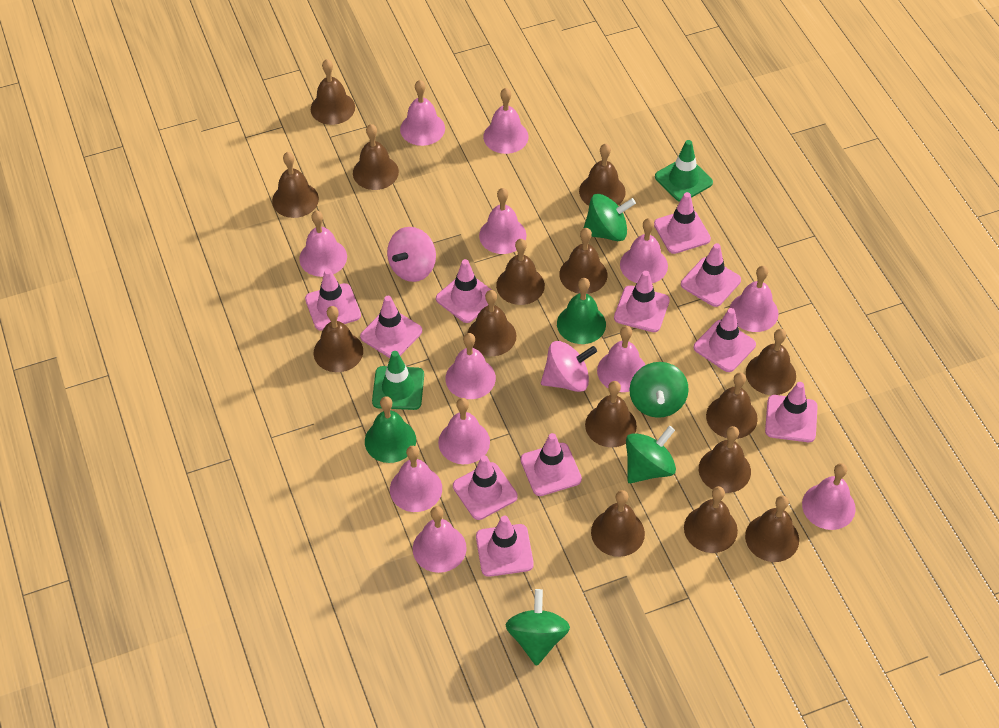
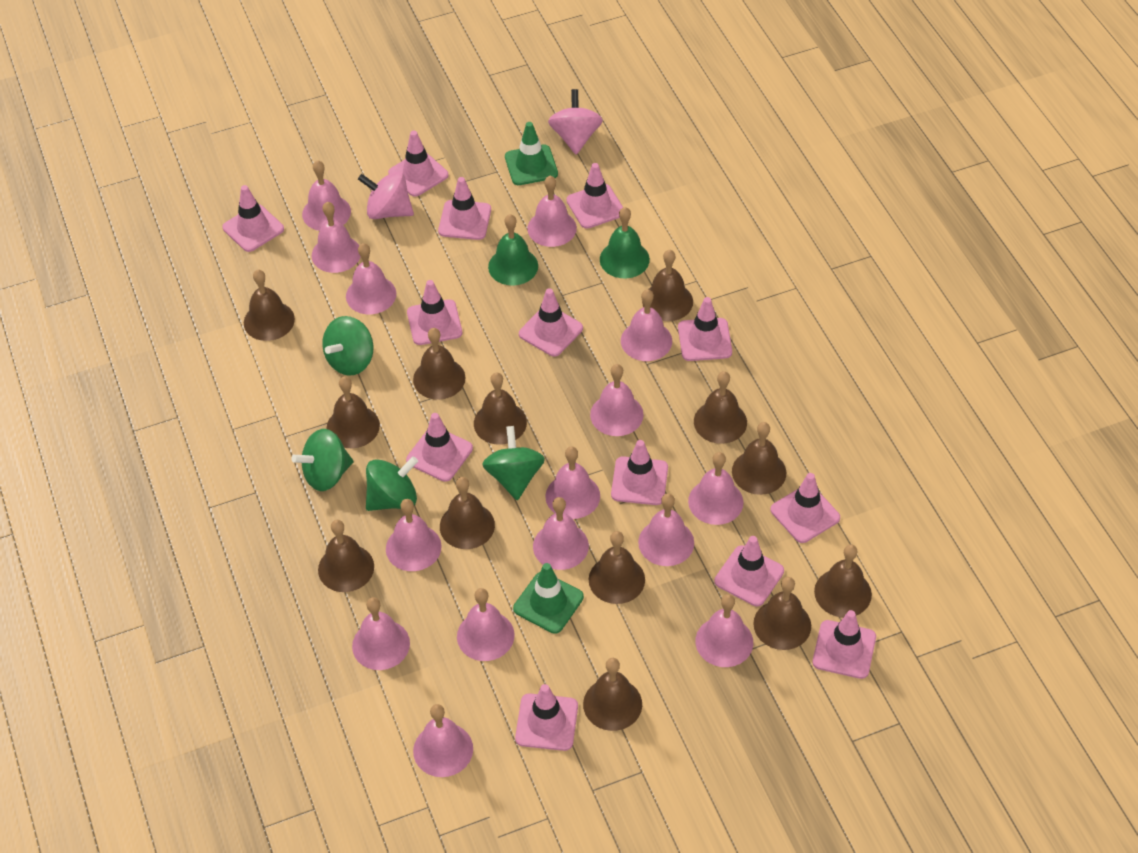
brown bell: [272,152,319,218] [311,59,355,125] [314,306,363,372] [353,124,399,190] [467,290,516,356] [496,239,545,305] [559,228,607,294] [579,144,626,206] [585,381,637,447] [591,490,645,557] [684,486,738,553] [699,426,751,493] [706,372,758,439] [745,495,799,562] [746,329,796,395] = 15 -> [244,269,295,341] [318,520,374,592] [327,376,380,448] [413,328,466,400] [440,477,495,549] [474,372,527,445] [583,658,642,731] [589,531,645,604] [642,250,693,321] [694,371,747,444] [732,422,786,495] [753,577,811,650] [814,544,872,618] = 13
pink bell: [299,211,347,277] [390,446,442,512] [400,80,445,146] [413,506,467,573] [438,398,490,464] [445,333,496,399] [479,188,526,254] [483,88,528,154] [597,326,645,392] [620,218,668,283] [730,266,779,332] [802,463,856,530] = 12 -> [302,160,351,231] [311,202,361,273] [346,243,396,314] [352,597,410,670] [386,499,442,571] [413,704,473,777] [457,588,515,661] [527,176,577,247] [533,497,589,570] [545,446,600,519] [590,364,643,436] [621,289,672,361] [638,493,694,566] [688,452,743,525] [695,594,753,667] = 15
pink traffic cone: [305,269,361,331] [360,296,422,358] [436,259,492,323] [453,455,518,520] [476,516,534,577] [521,433,582,496] [614,271,670,332] [654,192,711,254] [681,243,741,307] [694,308,756,372] [765,382,818,442] = 11 -> [222,185,284,252] [388,131,449,197] [406,413,473,482] [407,280,462,345] [438,177,491,240] [515,684,578,751] [519,288,583,357] [566,163,623,229] [611,440,668,505] [678,297,732,361] [714,536,784,606] [770,473,840,543] [812,610,876,679] = 13

